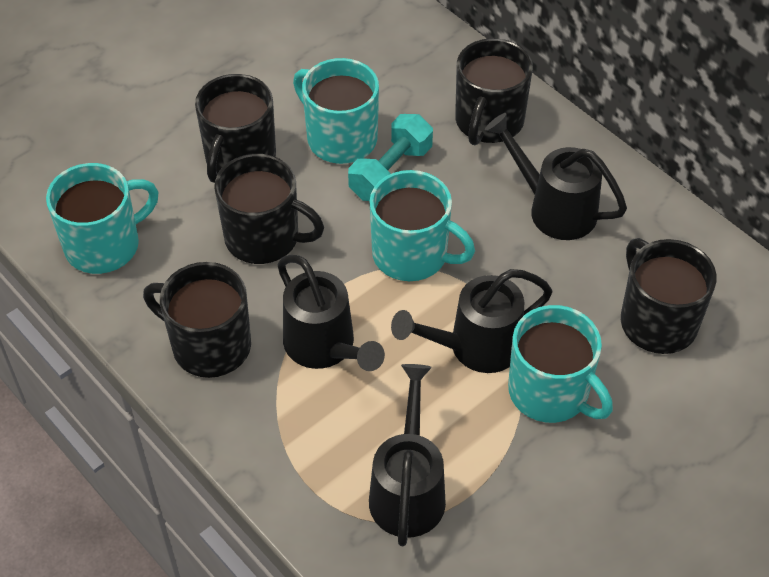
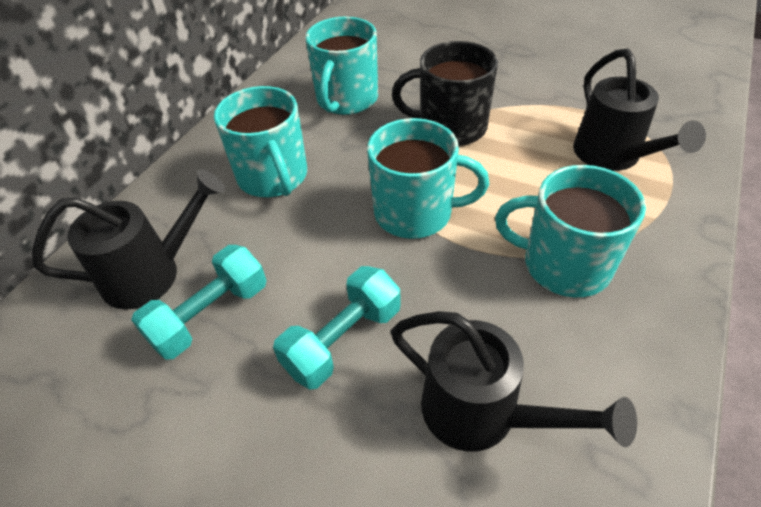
black mug: [143,262,251,378] [195,74,276,183] [214,154,324,264] [455,38,533,145] [621,238,717,354] = 5 -> [392,41,498,146] = 1
black watering can: [278,255,385,371] [369,364,446,546] [391,269,553,373] [485,113,627,240] = 4 -> [32,169,225,310] [391,311,637,452] [573,49,706,171] = 3
turquoise dumbbell: [348,114,433,201] = 1 -> [131,245,267,360] [273,266,401,390] = 2

